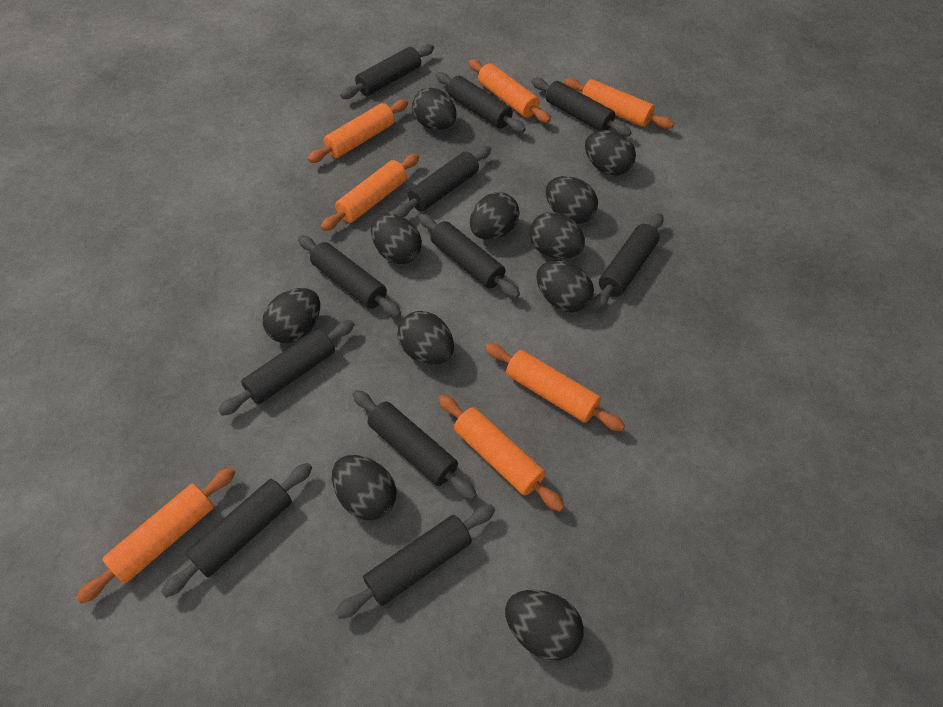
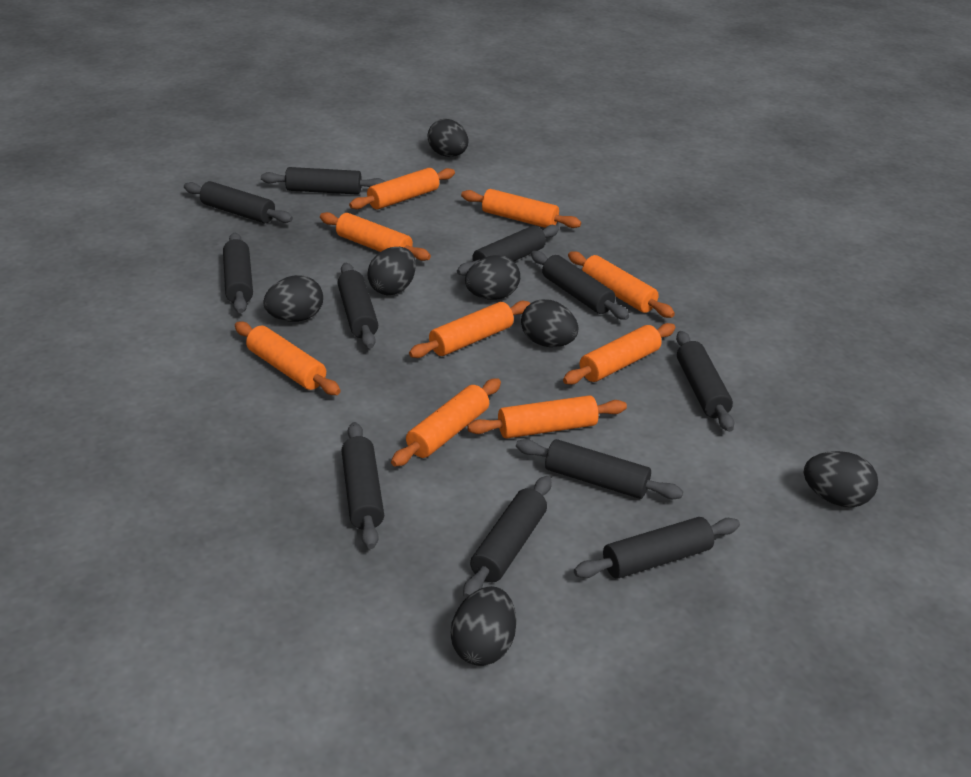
black egg: [263,288,320,343] [332,455,396,520] [371,213,422,264] [397,311,454,365] [412,88,456,130] [470,192,520,240] [505,590,584,661] [529,212,585,259] [536,261,594,313] [546,176,598,224] [585,130,636,176] = 11 -> [263,275,323,322] [367,247,416,295] [428,119,468,157] [451,586,516,666] [465,255,520,300] [521,299,578,347] [804,451,878,507] = 7
orange rolling pin: [76,467,236,604] [308,99,408,163] [321,154,419,231] [438,395,565,512] [469,59,551,123] [485,343,625,431] [564,78,674,129] = 7 -> [235,321,341,395] [320,212,431,261] [349,168,455,209] [391,378,501,467] [409,301,531,358] [461,189,581,228] [467,395,627,439] [563,323,675,385] [568,251,675,318] = 9

